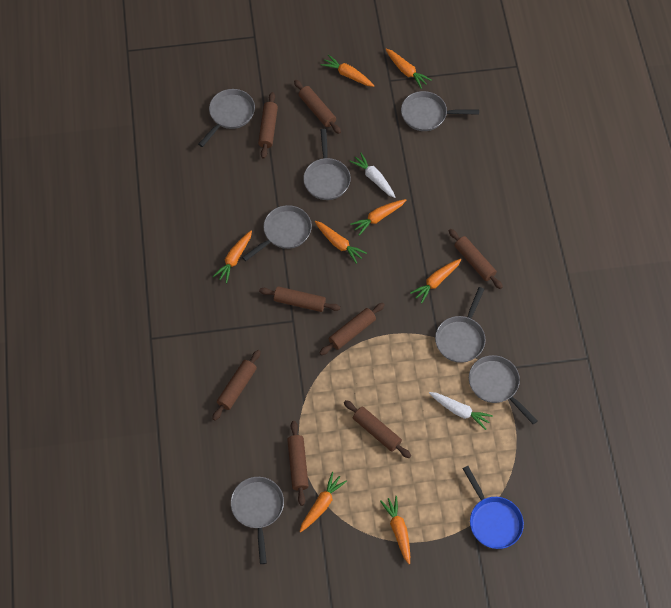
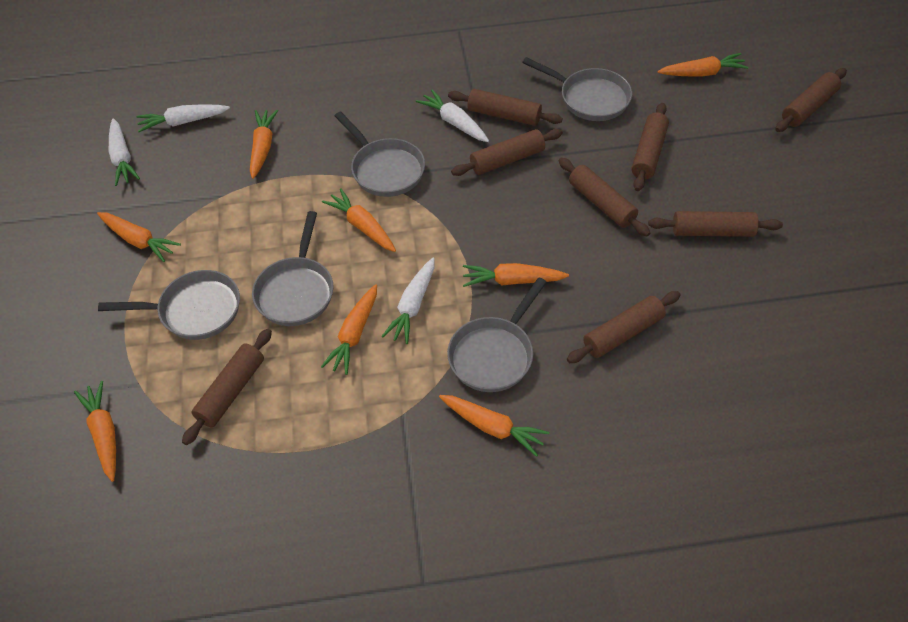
blue pan: [462,466,524,549] = 1 -> none = 0
grey pan: [198,89,255,147] [231,477,284,564] [242,205,312,261] [303,129,351,200] [401,91,479,131] [435,287,486,363] [469,355,538,425] = 7 -> [98,270,240,340] [252,211,334,326] [335,112,425,197] [447,278,547,392] [522,57,632,121] = 5
white carrot: [349,153,396,198] [429,392,493,430] = 2 -> [109,118,140,186] [136,104,230,132] [382,258,435,344] [416,90,489,142] = 4

